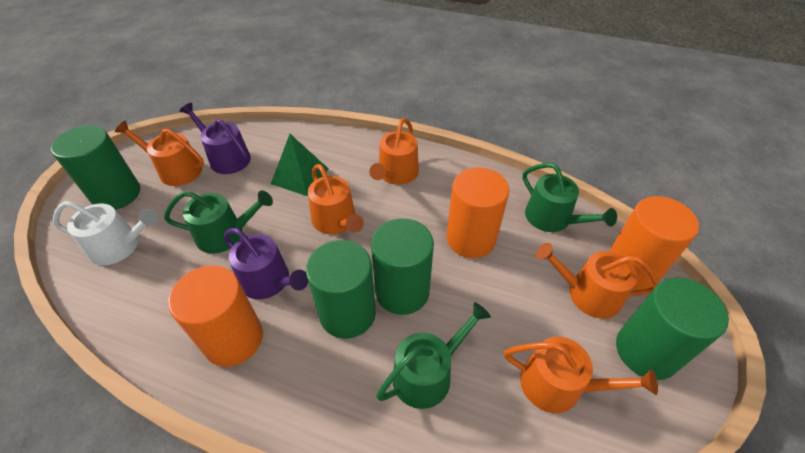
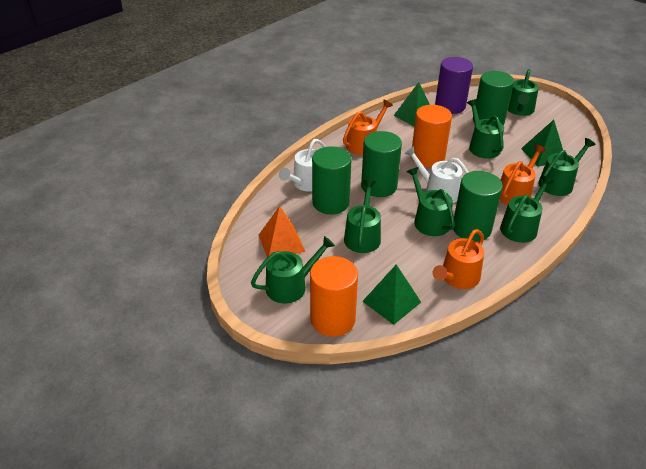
green pyramid: [271,134,329,196] = 1 -> [362,264,421,325] [394,82,430,126] [521,120,563,167] = 3
green watering can: [164,190,273,253] [376,302,491,409] [523,163,617,232] = 3 -> [251,236,335,304] [344,180,381,253] [407,167,455,236] [467,99,504,159] [500,176,554,243] [508,69,539,116] [538,138,596,196] = 7
orange cylinder: [168,265,263,367] [446,167,509,258] [609,196,699,290] = 3 -> [310,256,358,337] [411,105,452,168] = 2
orange pyramid: none = 0 -> [259,206,305,257] = 1
orange watering can: [115,121,204,186] [308,164,364,234] [370,118,419,185] [504,337,658,413] [536,243,659,319] = 5 -> [343,100,393,155] [433,229,484,289] [500,145,546,205] = 3
purple cylinder: none = 0 -> [435,57,473,114] = 1
purple watering can: [180,103,251,174] [224,228,308,299] = 2 -> none = 0
white watering can: [53,201,158,265] = 1 -> [279,139,326,192] [404,146,469,203] = 2

